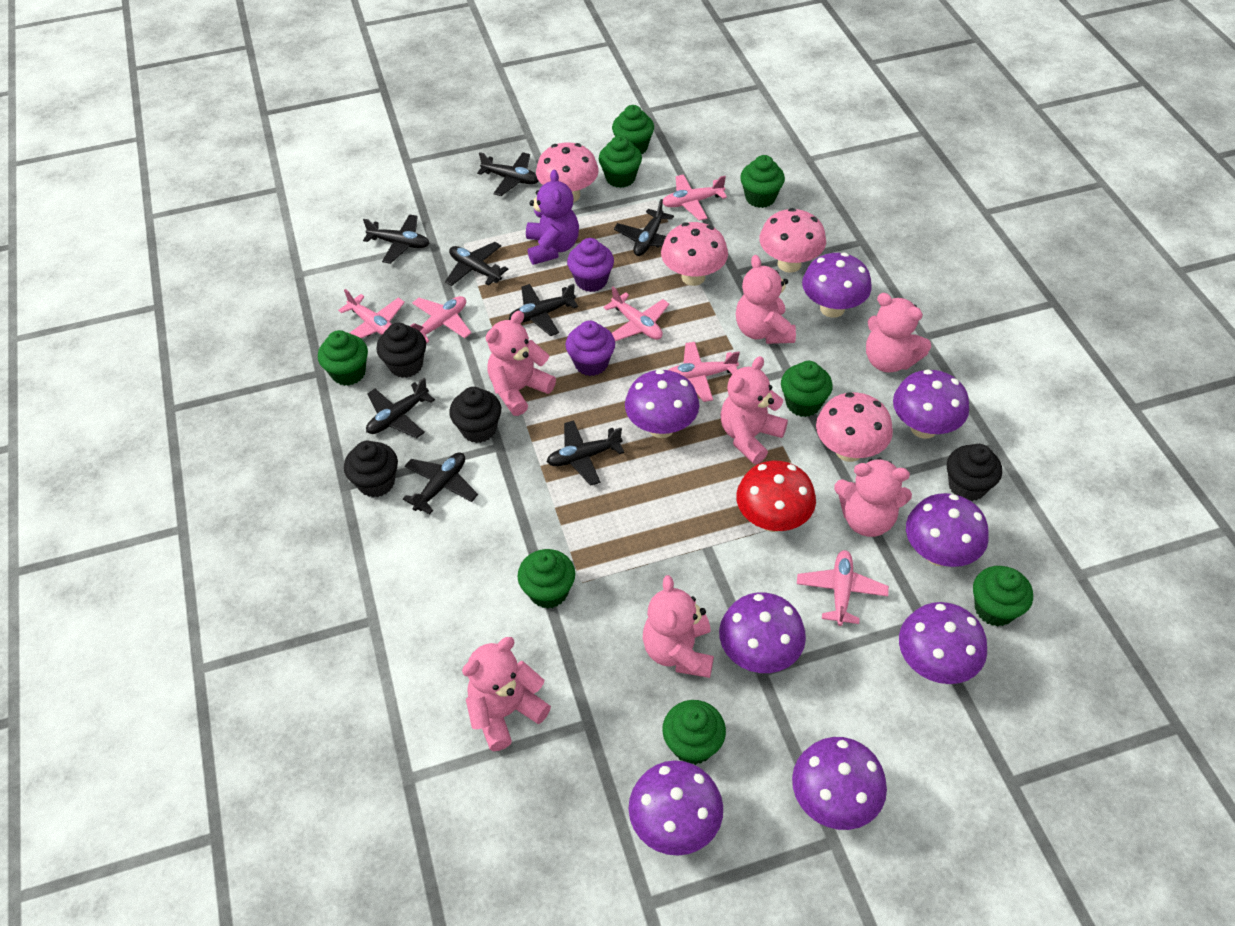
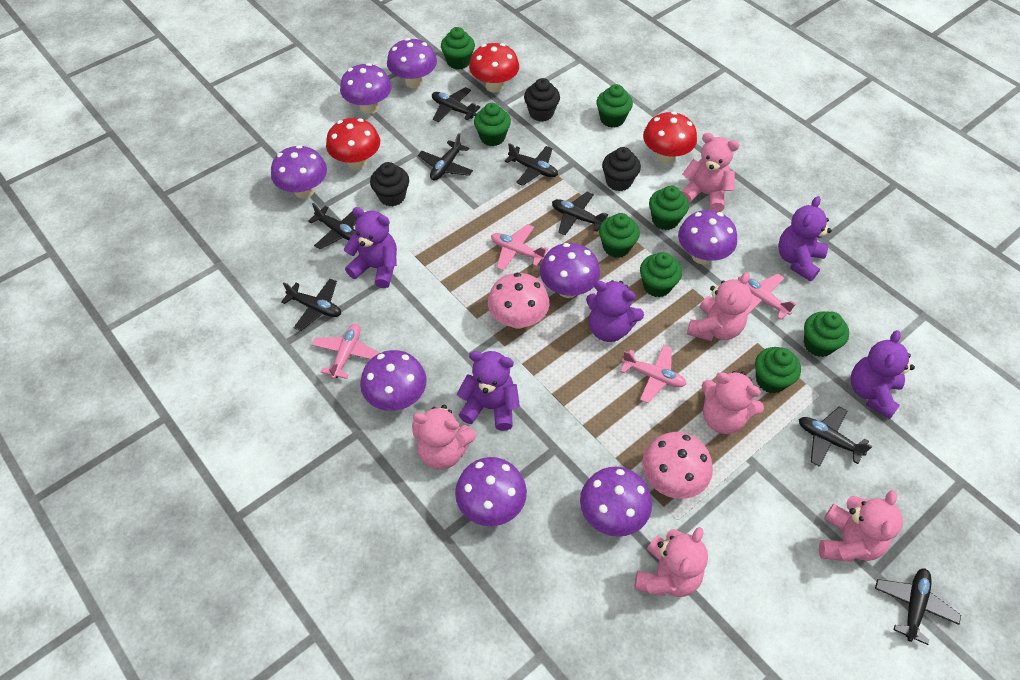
black cupcake: [344,441,398,497] [376,323,426,378] [449,387,501,443] [947,444,1002,501] = 4 -> [370,162,409,206] [524,78,560,122] [602,147,641,191] = 3
pink mushroom: [536,142,599,202] [661,222,728,286] [759,208,826,273] [816,392,893,462] = 4 -> [488,273,549,329] [642,432,713,499] = 2
pink plane: [338,289,405,338] [410,296,471,344] [603,287,669,341] [663,174,727,221] [669,342,740,402] [797,550,889,626] = 6 -> [312,324,379,379] [491,224,548,271] [620,345,686,403] [738,274,797,320] = 4
pink teddy bear: [462,637,551,751] [486,311,556,416] [643,575,714,678] [720,356,788,464] [736,255,796,344] [834,458,912,537] [866,293,931,373] = 7 -> [412,405,476,470] [634,527,708,597] [682,133,740,212] [687,272,752,341] [701,371,764,434] [819,490,903,562] = 6
purple cupcake: [566,320,615,376] [567,238,614,292] = 2 -> none = 0
purple teddy bear: [526,169,579,265] = 1 -> [344,207,397,288] [457,351,520,431] [586,280,644,342] [778,196,832,282] [851,330,915,419] = 5
red mushroom: [736,461,816,532] = 1 -> [326,118,380,170] [469,43,519,92] [643,112,697,164] = 3

